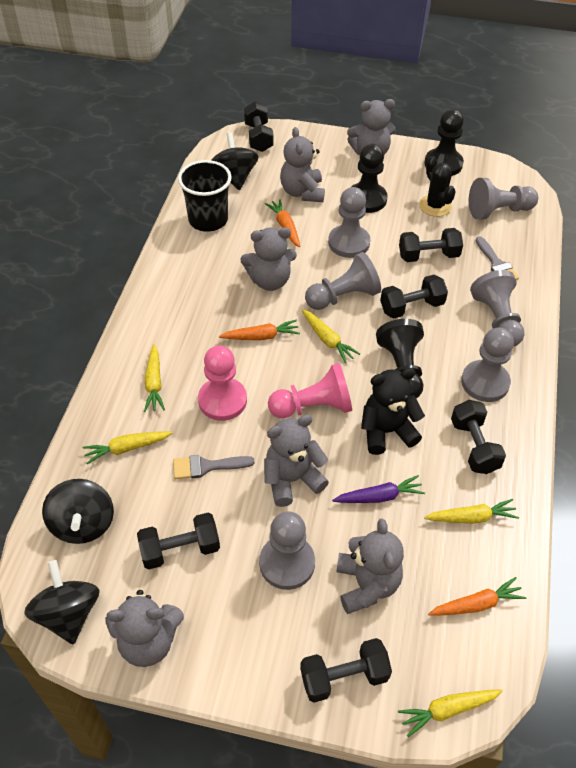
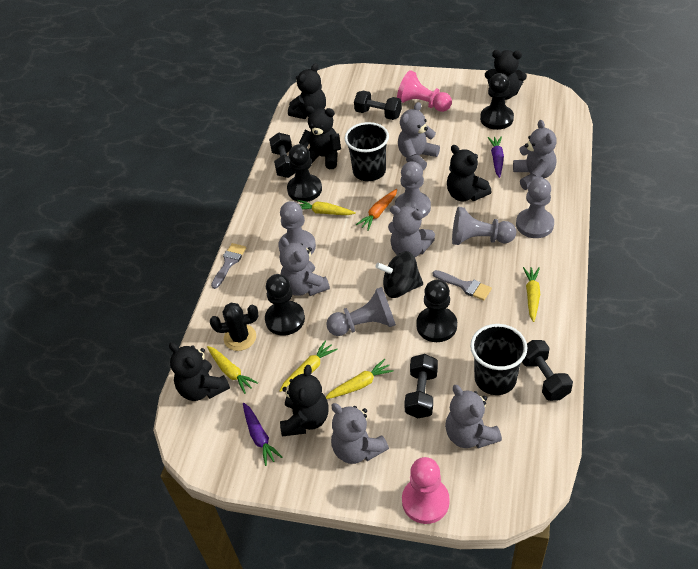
black cup: [178,160,232,232] = 1 -> [345,122,389,181] [470,324,528,395] = 2
black dumbbell: [137,513,220,569] [244,101,274,152] [300,638,392,702] [380,275,448,319] [399,228,463,262] [451,400,506,474] = 6 -> [269,132,295,178] [354,91,402,120] [404,354,438,418] [522,340,573,401] = 4
black pawn: [351,144,388,213] [376,319,424,398] [424,109,464,176] = 3 -> [265,274,305,336] [287,144,322,202] [416,280,457,342] [480,73,514,130] = 4
black spinning top: [24,560,100,645] [42,479,114,544] [211,132,259,190] = 3 -> [375,251,423,298] = 1
black teddy bear: [361,368,425,455] = 1 -> [169,342,230,401] [280,365,329,437] [288,63,326,119] [299,106,341,169] [447,145,492,201] [485,50,527,100] = 6
grey pawn: [259,511,315,590] [305,252,381,310] [328,187,370,258] [461,327,514,402] [469,178,538,220] [470,270,524,347] = 6 -> [278,201,316,255] [326,287,396,336] [395,161,431,218] [452,207,516,245] [516,178,554,238] = 5
orange carrot: [219,320,300,340] [265,199,300,248] [428,577,527,616] = 3 -> [356,189,397,231] = 1
purple carrot: [332,475,425,503] = 1 -> [243,403,282,466] [487,136,504,178] = 2

